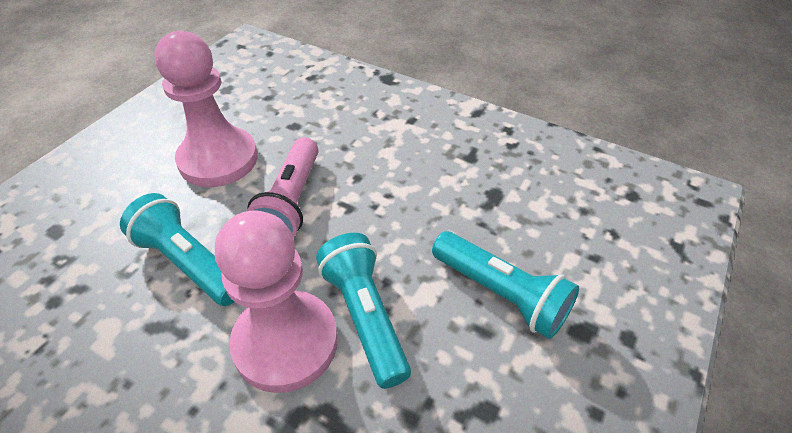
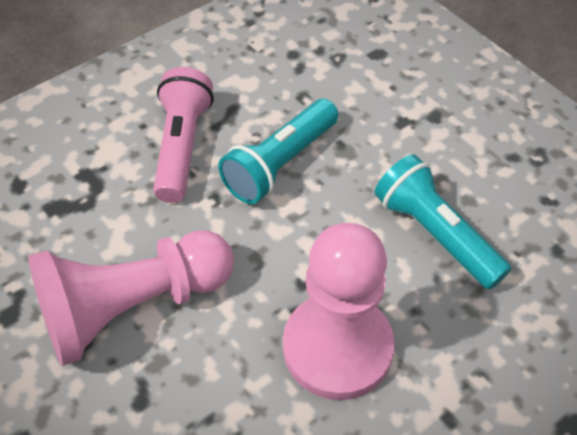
turquoise flashlight: [120,193,234,306] [316,233,411,389] [432,231,579,339] = 3 -> [218,99,338,204] [375,154,511,290] = 2

